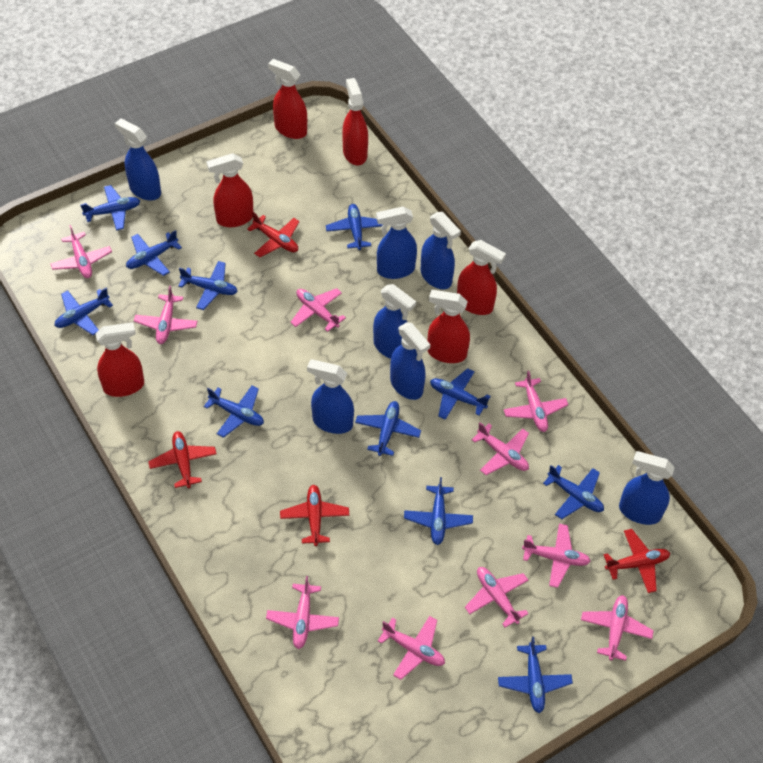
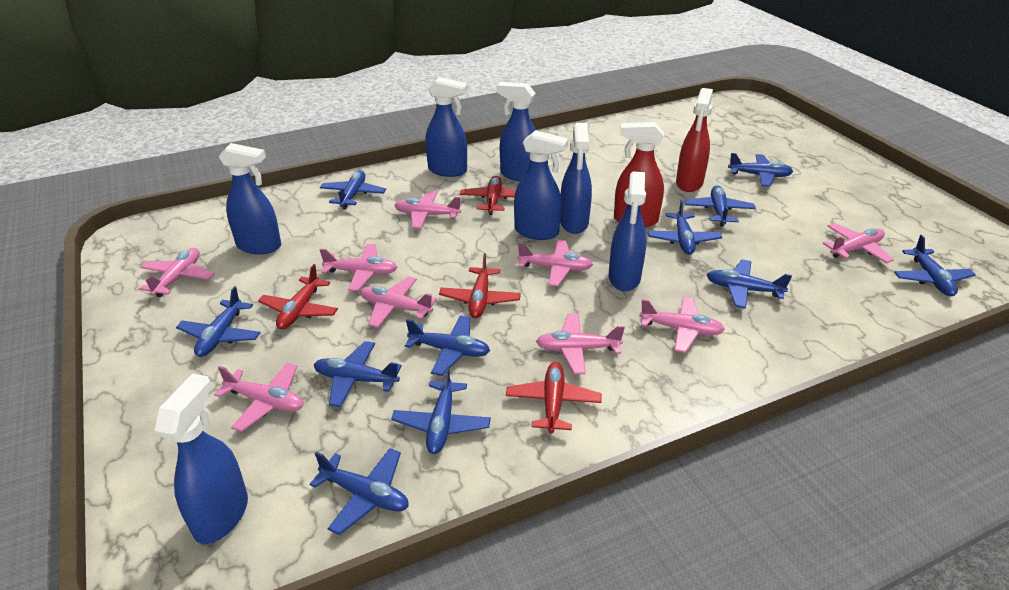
pink plane: [50,225,112,278] [134,286,197,344] [266,576,339,649] [290,288,346,332] [378,616,445,680] [465,567,529,628] [472,422,529,475] [504,371,568,432] [522,524,591,588] [581,595,654,661] = 10 -> [139,248,215,297] [215,362,303,432] [320,244,397,291] [360,276,437,328] [395,191,461,229] [517,240,593,286] [536,314,625,374] [639,296,725,353] [822,223,893,263] = 9
red spray bottle: [95,322,144,397] [206,153,253,227] [268,59,307,139] [342,78,368,165] [428,290,470,363] [457,240,506,315] = 6 -> [614,122,664,227] [676,88,713,192] = 2

